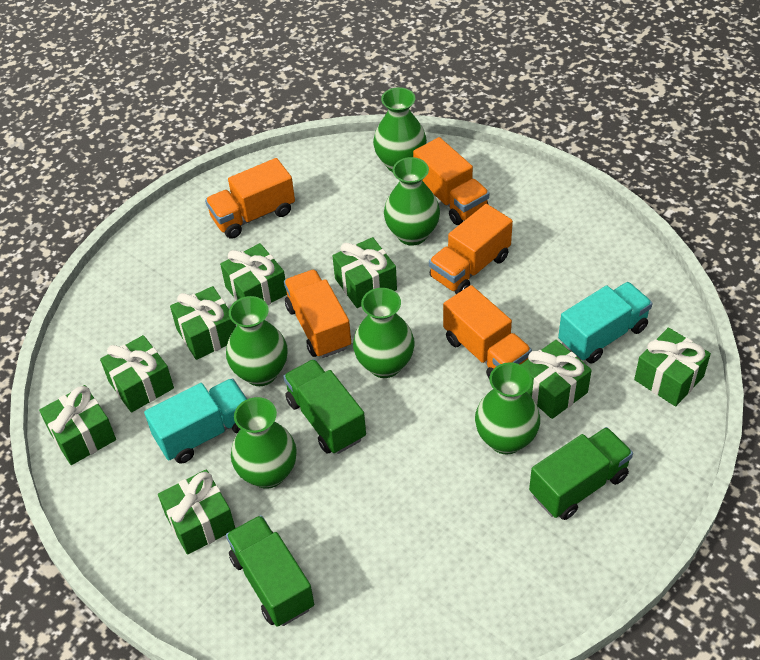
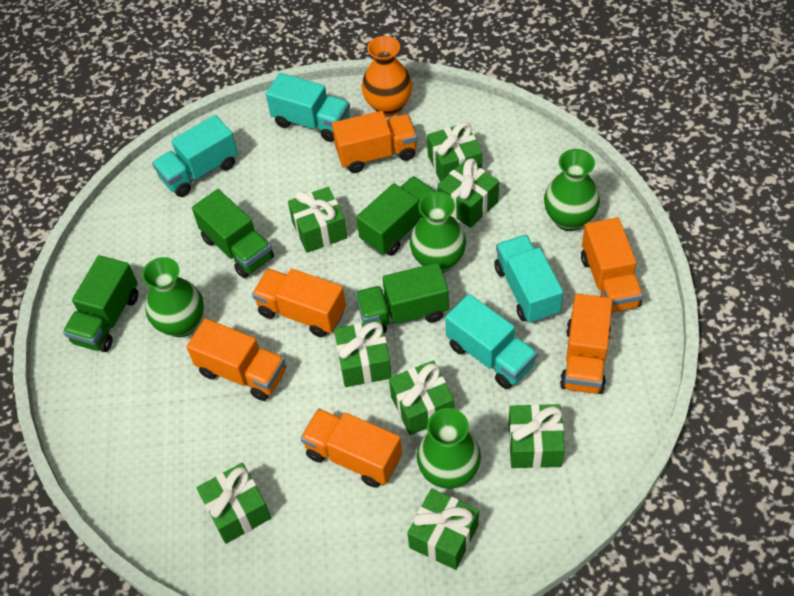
green truck: [226,515,314,627] [283,359,366,454] [529,427,633,520] = 3 -> [63,255,138,352] [192,189,274,278] [355,263,449,334] [356,176,437,256] = 4
green vase: [226,296,288,386] [231,397,297,489] [353,288,415,378] [373,87,427,172] [384,157,440,246] [475,362,540,454] = 6 -> [142,257,204,337] [410,192,466,273] [417,408,481,489] [544,149,600,231] = 4
orange truck: [205,158,295,239] [284,269,351,358] [413,137,489,225] [429,204,513,294] [443,285,532,380] = 5 -> [186,318,286,401] [252,269,346,337] [300,409,402,488] [332,111,417,173] [560,293,613,394] [581,217,643,313] = 6
orange vase: none = 0 -> [361,36,412,117] = 1
turquoise truck: [144,378,247,464] [558,282,653,364] = 2 -> [152,115,238,197] [266,73,350,142] [445,294,537,389] [494,235,563,324] = 4

